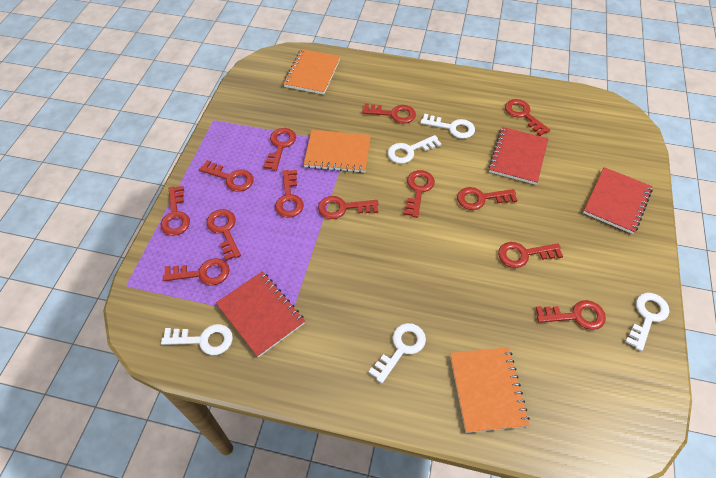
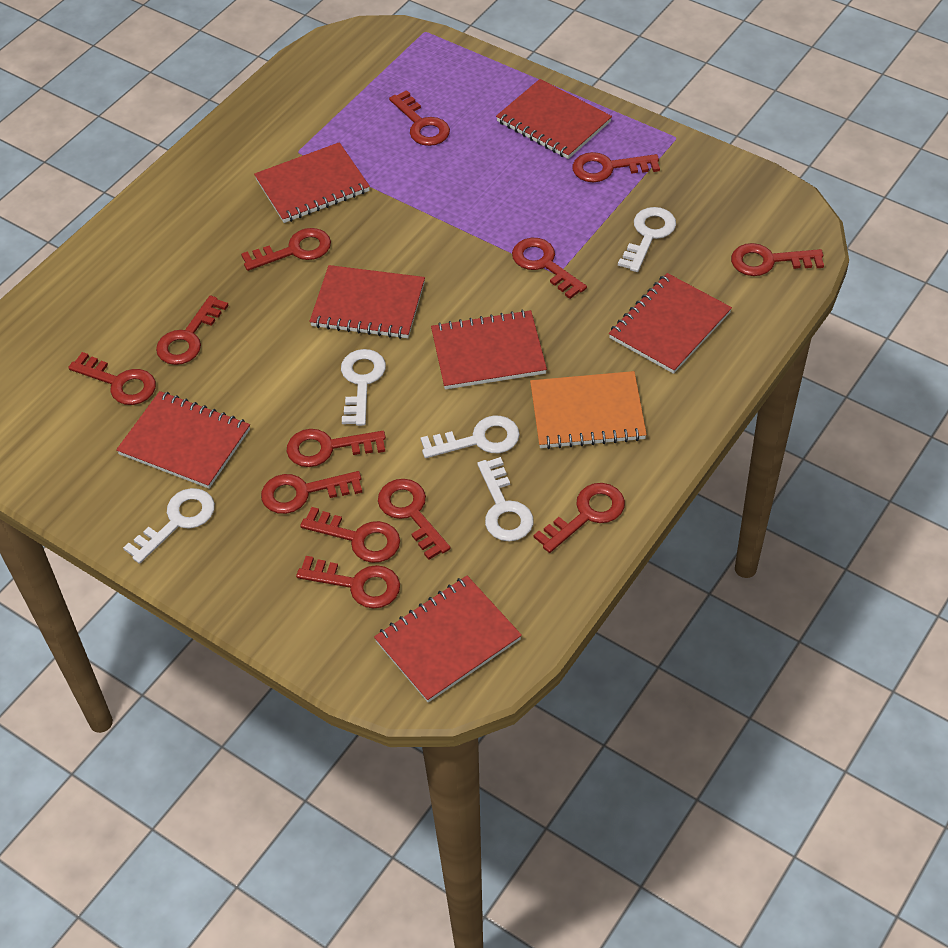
orange notebook: [283,49,340,94] [304,130,371,173] [450,347,530,433] = 3 -> [530,371,647,449] = 1
red notebook: [216,271,305,357] [488,127,548,185] [583,167,653,234] = 3 -> [116,391,250,488] [254,142,370,223] [309,265,425,339] [374,576,522,703] [431,310,547,390] [496,79,612,159] [609,273,732,374] = 7

